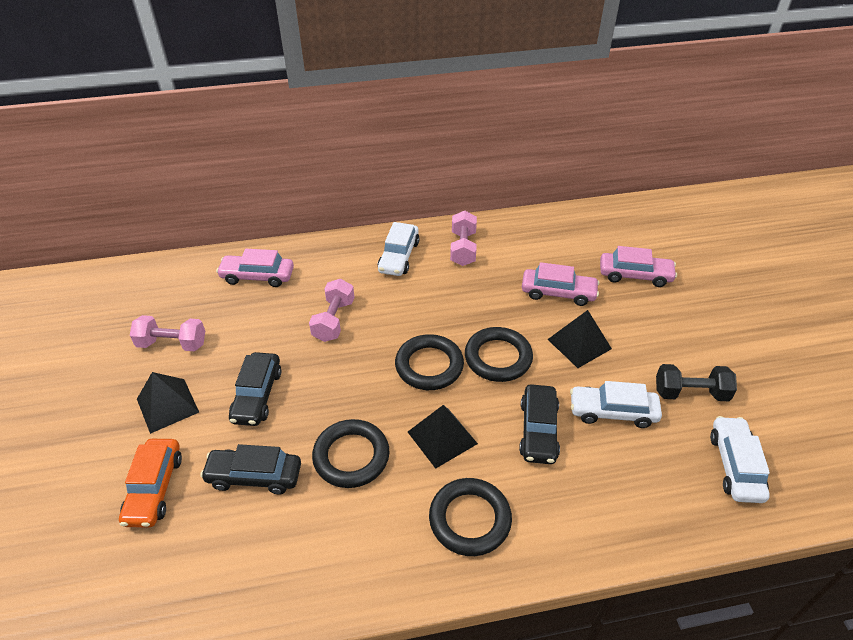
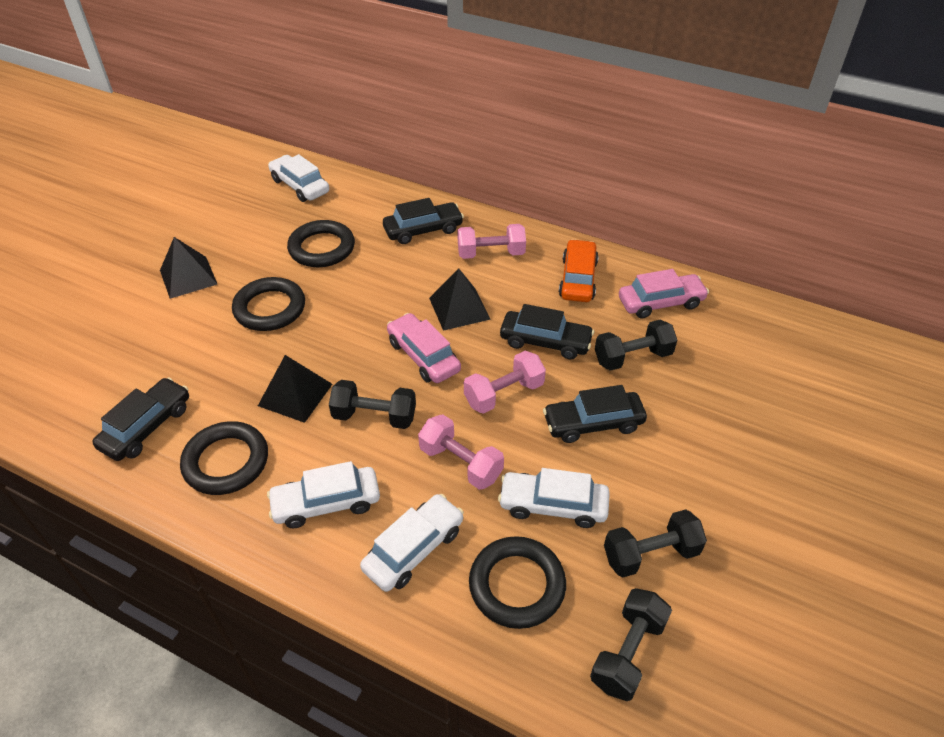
black car: [200,444,301,494] [229,352,281,426] [519,384,560,464] = 3 -> [92,377,189,461] [383,198,464,244] [500,304,594,359] [543,385,647,443] = 4
black dumbbell: [656,364,737,401] = 1 -> [329,380,416,429] [590,588,672,701] [595,320,677,371] [604,509,707,578] = 4
pink car: [216,249,294,287] [522,262,599,306] [600,246,677,287] = 3 -> [387,313,461,383] [619,269,709,318] = 2
white car: [378,222,419,276] [570,381,662,428] [710,416,770,503] = 3 -> [267,461,380,528] [268,154,329,202] [360,494,464,592] [498,468,610,528] = 4

